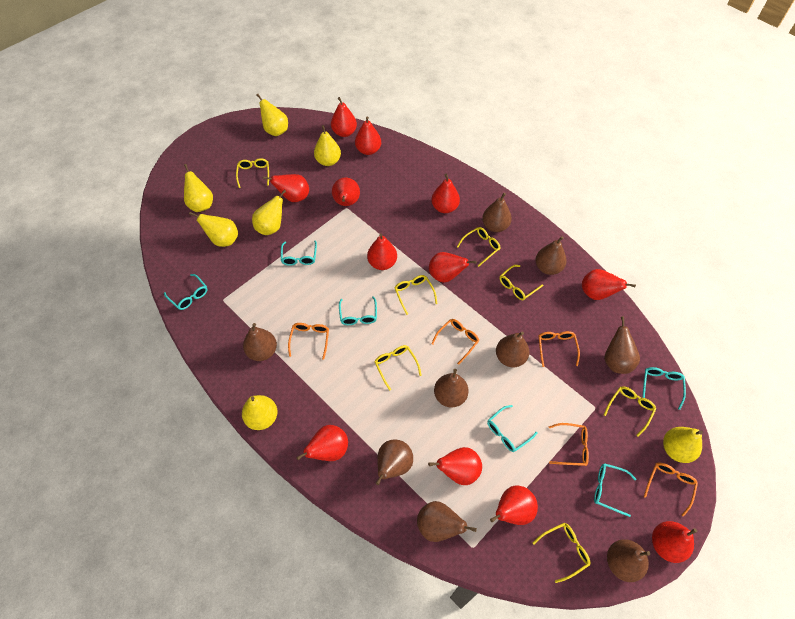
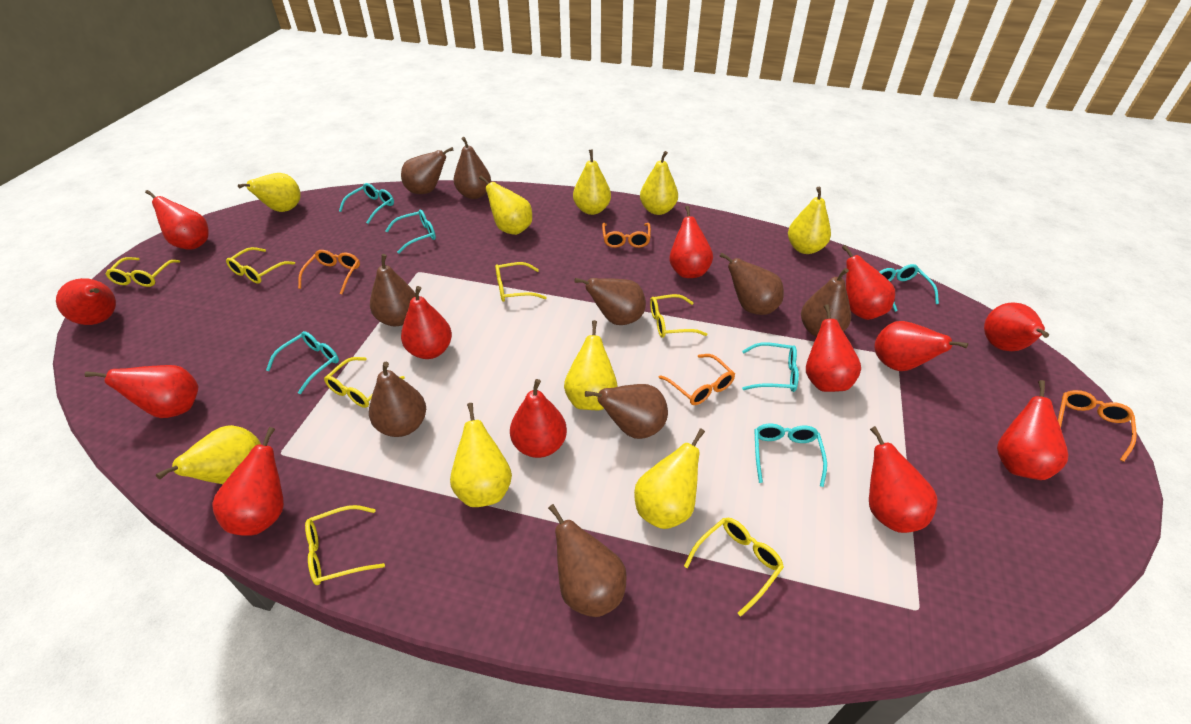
orange glasses: [288,323,329,360] [431,319,480,365] [538,331,580,367] [549,423,589,466] [644,463,698,517] = 5 -> [298,250,360,294] [602,223,651,248] [658,354,735,405] [1058,390,1137,462] = 4
red pear: [263,174,309,202] [296,425,348,461] [331,97,357,137] [332,178,360,206] [355,117,381,155] [367,233,397,270] [428,447,482,485] [429,252,476,283] [431,173,460,213] [490,485,538,525] [582,269,636,300] [652,521,697,563] = 12 -> [56,278,116,325] [85,365,198,418] [145,190,209,249] [212,427,284,536] [401,286,452,359] [510,379,567,458] [669,206,713,278] [806,304,861,392] [842,245,895,320] [869,426,937,533] [875,321,968,371] [984,302,1049,351] [997,380,1068,480] = 13
yellow pear: [184,164,213,212] [189,212,238,247] [242,395,278,430] [252,190,286,235] [256,93,288,136] [314,125,341,166] [663,427,703,463] = 7 -> [156,425,261,484] [238,173,301,212] [450,403,512,507] [479,175,532,235] [564,320,617,410] [573,149,611,215] [634,428,705,529] [640,151,678,215] [788,187,831,254] = 9

